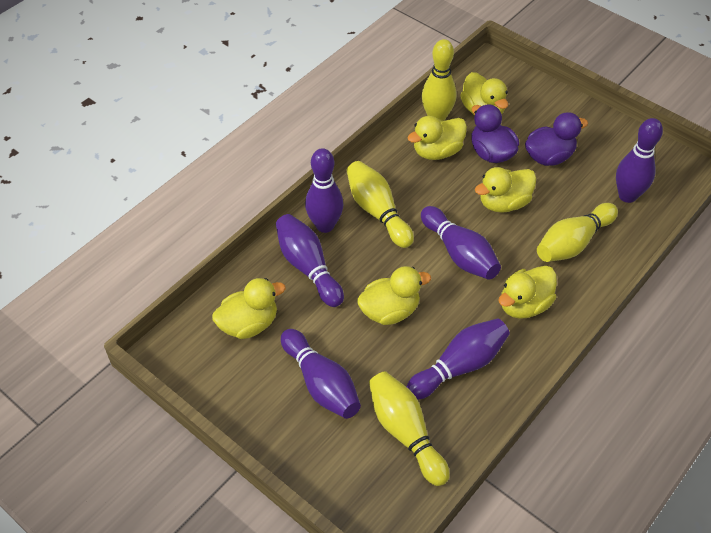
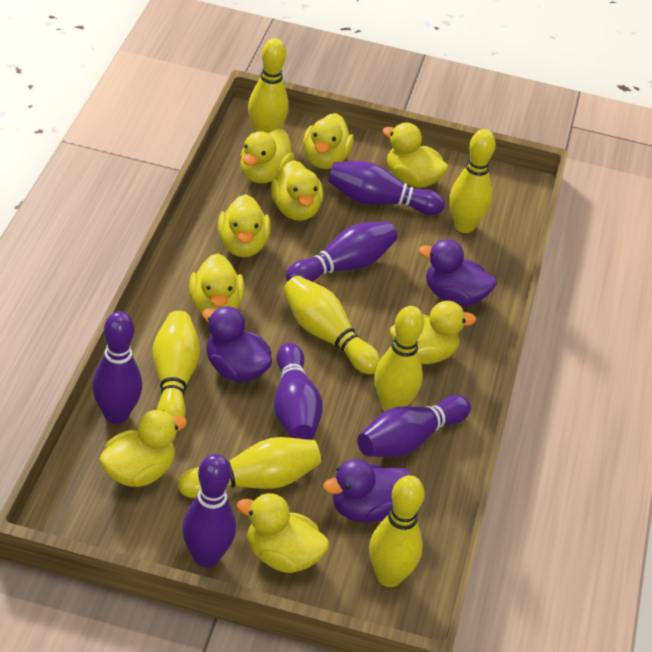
purple duck: [471,104,519,163] [525,112,588,166] = 2 -> [202,306,272,382] [323,459,412,523] [418,239,496,306] = 3
yellow bowling pin: [347,161,414,248] [369,371,450,486] [422,39,456,121] [537,203,618,262] = 4 -> [153,311,200,418] [178,437,321,498] [248,38,289,133] [283,276,381,374] [369,475,425,587] [374,306,424,411] [449,129,496,233] = 7
yellow duck: [212,278,286,339] [357,266,431,325] [407,116,467,160] [460,72,508,116] [475,167,536,213] [498,266,557,319] = 6 -> [99,410,187,487] [189,253,245,314] [218,194,271,257] [237,493,329,573] [240,129,295,183] [271,160,323,221] [303,113,354,169] [382,123,448,188] [390,301,476,364] = 9

